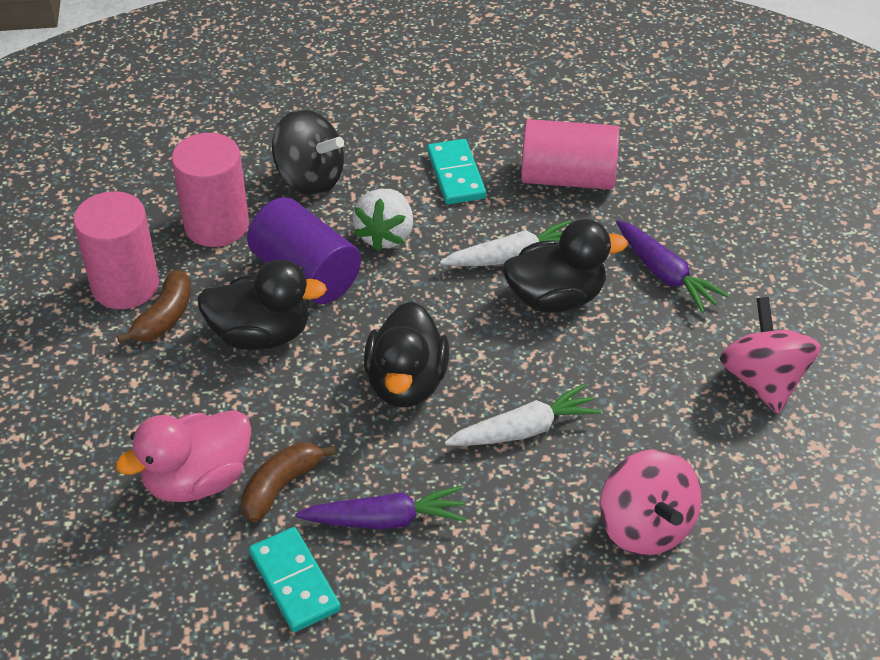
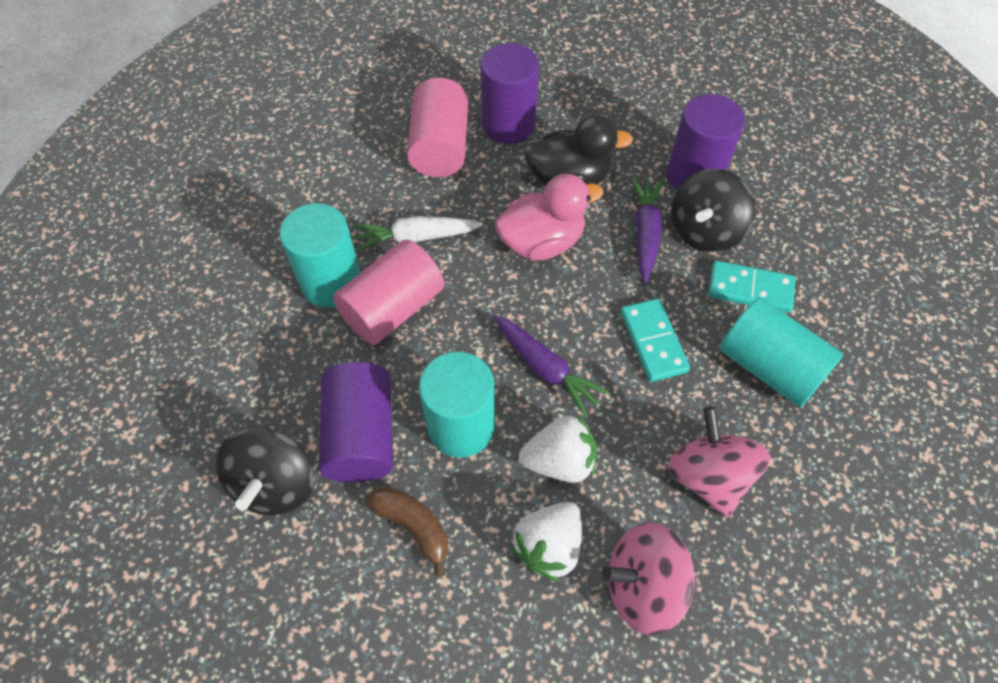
black duck: [197,259,327,350] [364,302,449,407] [503,219,628,313] = 3 -> [524,115,633,186] = 1
black spinning top: [272,109,344,196] = 1 -> [216,427,314,515] [671,168,755,252] = 2
brown banana: [117,270,191,344] [241,442,336,522] = 2 -> [365,487,448,577] = 1
pink cylinder: [73,191,159,309] [172,133,249,247] [521,119,619,190] = 3 -> [333,239,444,345] [407,78,468,177] = 2
purple cylinder: [247,197,361,304] = 1 -> [319,362,393,483] [481,43,539,144] [667,94,745,189] = 3
turquoise cylinder: none = 0 -> [280,203,361,308] [419,352,495,457] [720,297,843,407] = 3
white carrot: [440,220,571,266] [445,384,601,446] = 2 -> [353,216,483,252] = 1
white strawberry: [352,189,413,251] = 1 -> [510,502,582,582] [519,414,597,483] = 2

